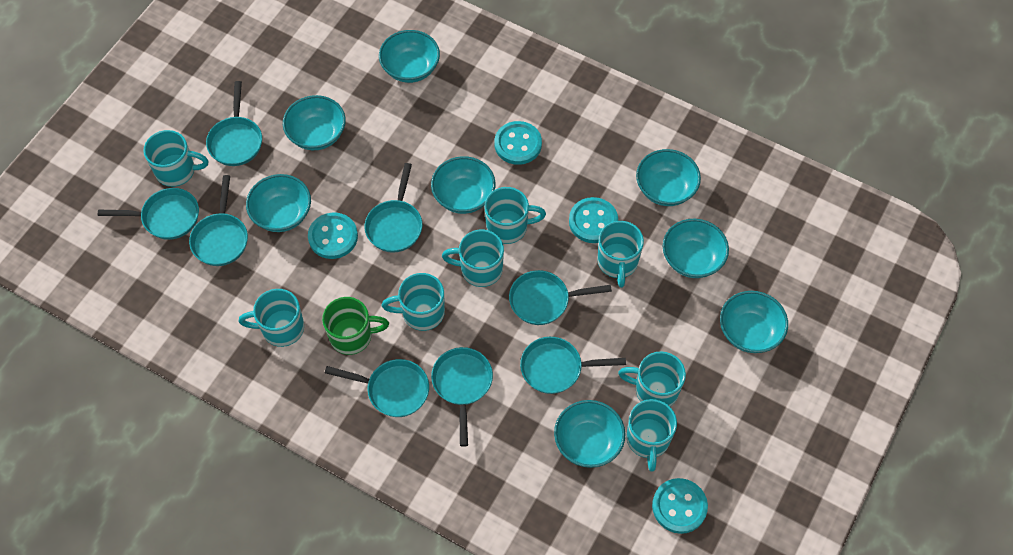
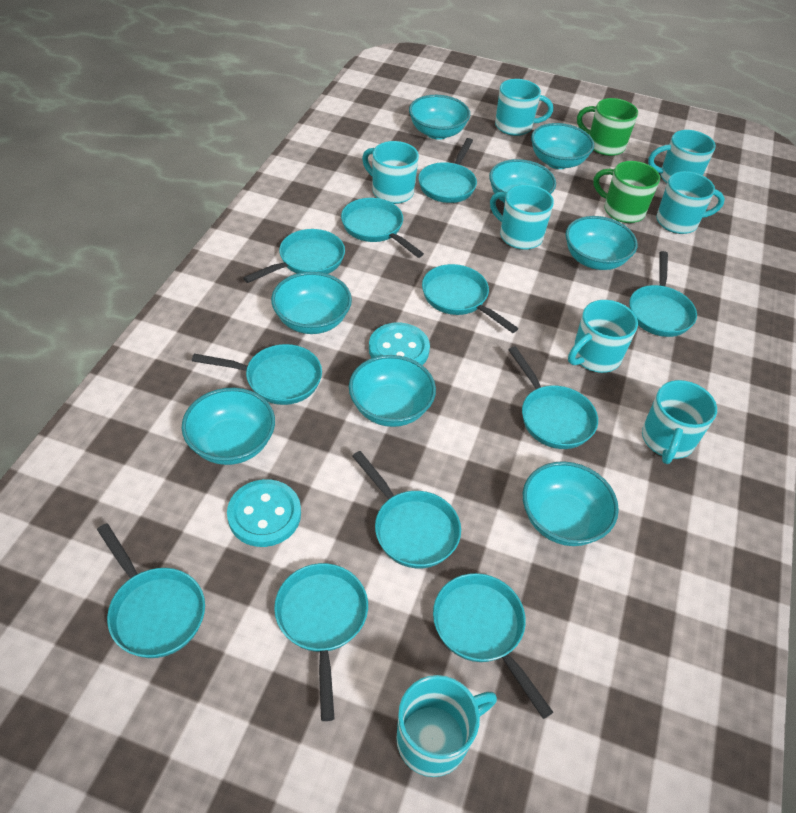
green mug: [322,297,389,355] = 1 -> [577,98,638,156] [593,161,660,223] = 2
turquoise button: [308,213,358,259] [494,121,542,165] [569,197,618,243] [652,478,708,534] = 4 -> [227,479,301,547] [369,323,430,365] = 2
turquoise pan: [98,188,199,240] [189,175,248,266] [206,81,262,166] [325,359,429,417] [364,163,423,253] [431,347,493,447] [509,270,612,325] [520,337,626,394] = 8 -> [97,523,205,658] [192,344,322,405] [243,229,345,283] [274,563,368,721] [341,198,424,258] [352,451,461,568] [418,138,477,203] [422,264,518,333] [433,573,553,719] [509,346,598,449] [629,251,697,337] = 11

